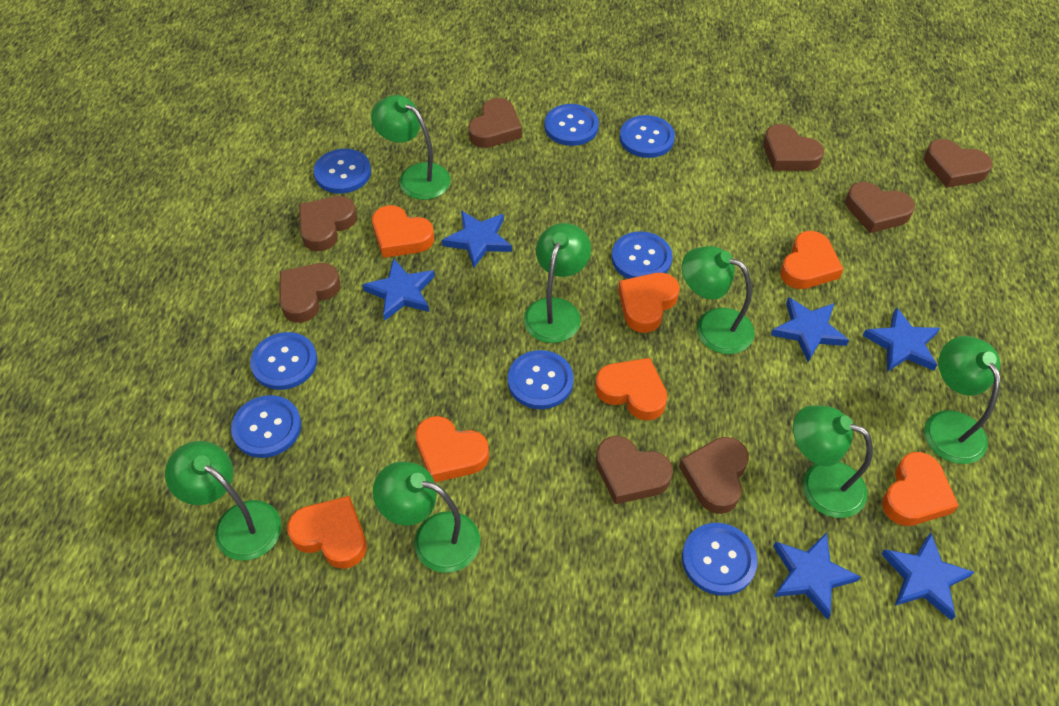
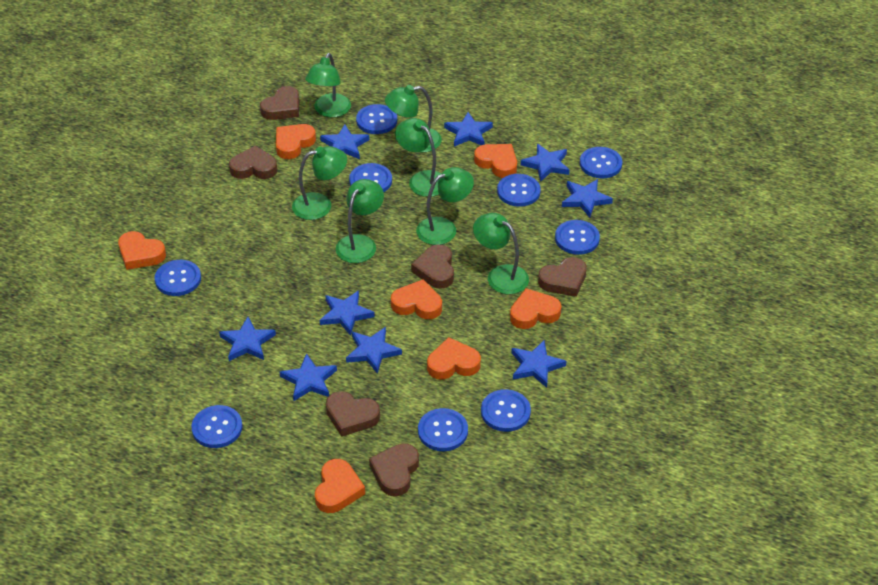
blue button: [231,395,301,458] [250,332,317,390] [314,149,371,193] [508,350,574,409] [544,104,599,146] [612,231,672,279] [620,115,675,158] [682,523,758,596] = 8 -> [155,260,201,296] [191,405,242,448] [349,163,392,192] [356,104,397,134] [418,408,468,451] [481,389,531,432] [497,174,541,207] [555,220,600,255] [580,147,622,179] = 9
blue star: [362,258,435,321] [442,211,512,268] [771,297,849,362] [773,532,861,620] [863,307,940,372] [881,533,974,620] = 6 -> [219,317,276,361] [280,353,337,401] [320,125,369,159] [320,290,375,336] [346,327,402,374] [444,112,493,147] [511,341,567,388] [521,144,570,182] [562,179,613,217] = 9
brown heart: [279,263,341,323] [299,196,357,251] [468,98,522,148] [596,436,673,504] [679,437,749,514] [763,124,824,171] [845,182,915,233] [924,139,992,188] = 8 -> [229,145,278,179] [260,86,299,120] [326,391,380,436] [369,443,419,497] [411,244,454,289] [538,257,587,297] = 6

